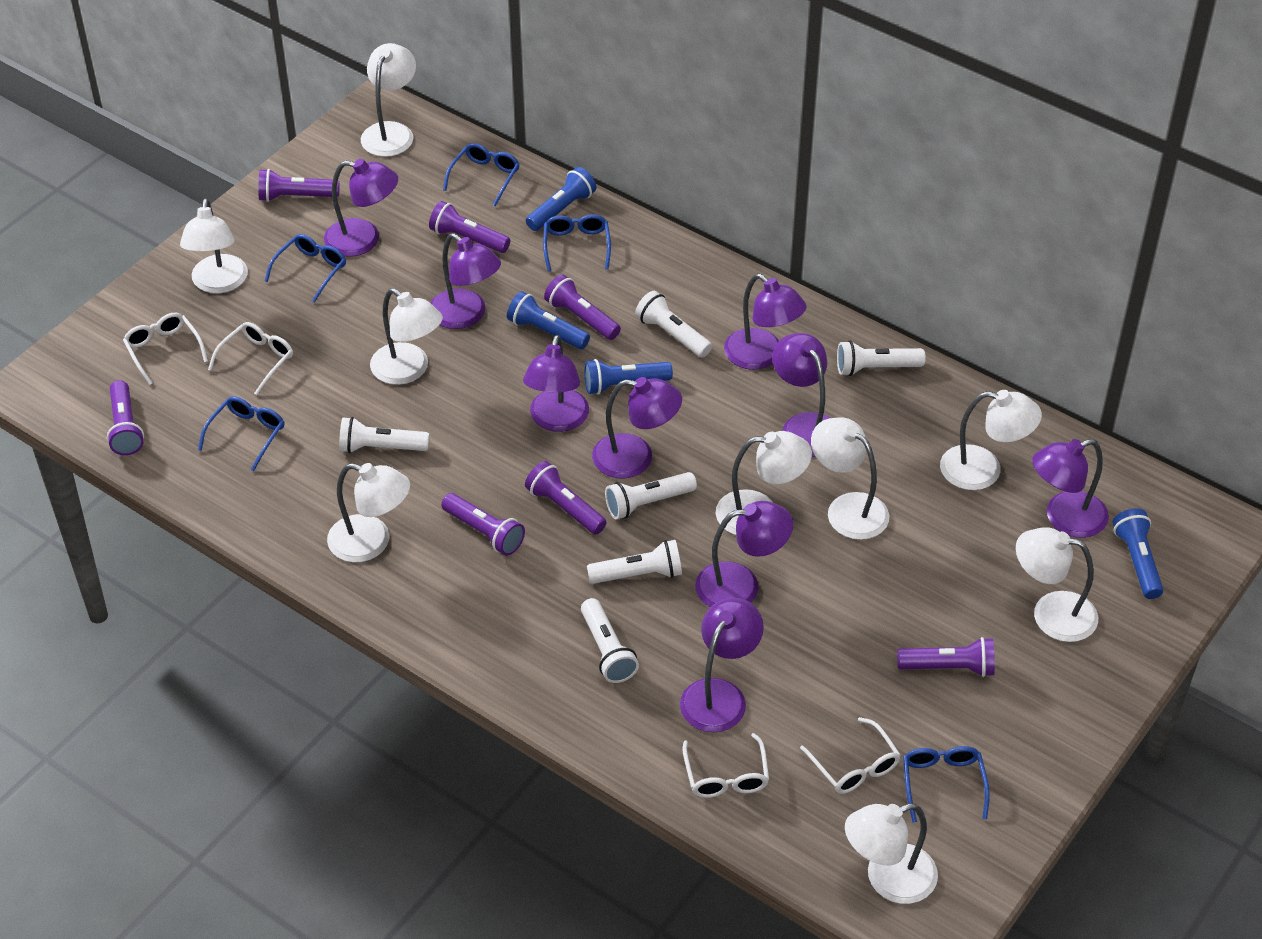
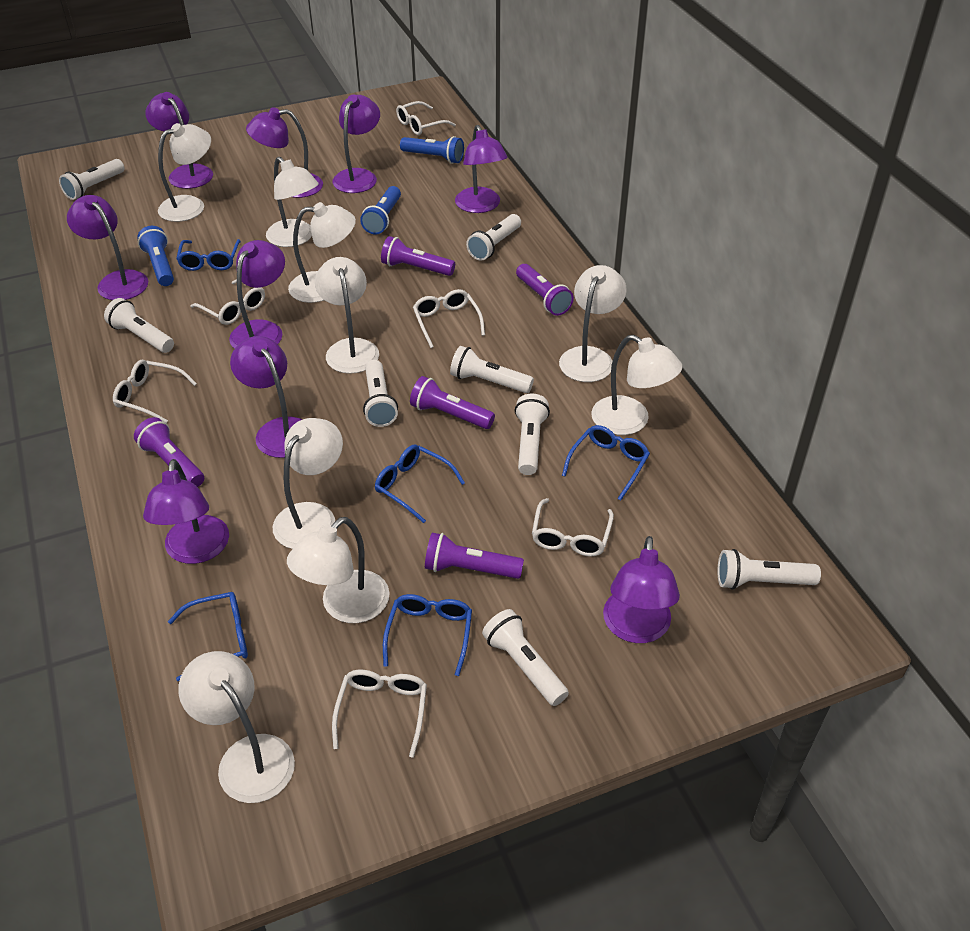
blue flashlight: [507,291,590,349] [526,167,596,231] [584,359,673,395] [1113,508,1163,599] = 4 -> [137,226,174,286] [360,186,401,235] [400,136,464,164] = 3
purple flashlight: [107,380,144,455] [258,169,340,202] [429,201,510,253] [441,493,525,556] [525,461,607,534] [544,274,621,340] [897,637,995,677] = 7 -> [134,417,204,487] [381,236,455,276] [410,376,495,429] [425,533,524,579] [516,264,574,316] = 5
white flashlight: [339,417,429,453] [581,598,639,683] [587,540,682,584] [605,472,697,519] [635,291,712,358] [837,341,926,376] = 6 -> [59,159,125,200] [104,298,174,353] [363,360,398,427] [450,346,534,393] [466,214,521,261] [482,609,569,706] [515,394,550,475] [718,549,821,590] = 8
white glasses: [123,313,208,385] [208,322,293,395] [682,733,769,798] [800,717,901,794] = 4 -> [113,360,197,423] [190,279,265,325] [332,670,427,758] [396,101,456,135] [413,289,485,348] [532,498,614,557] = 6

